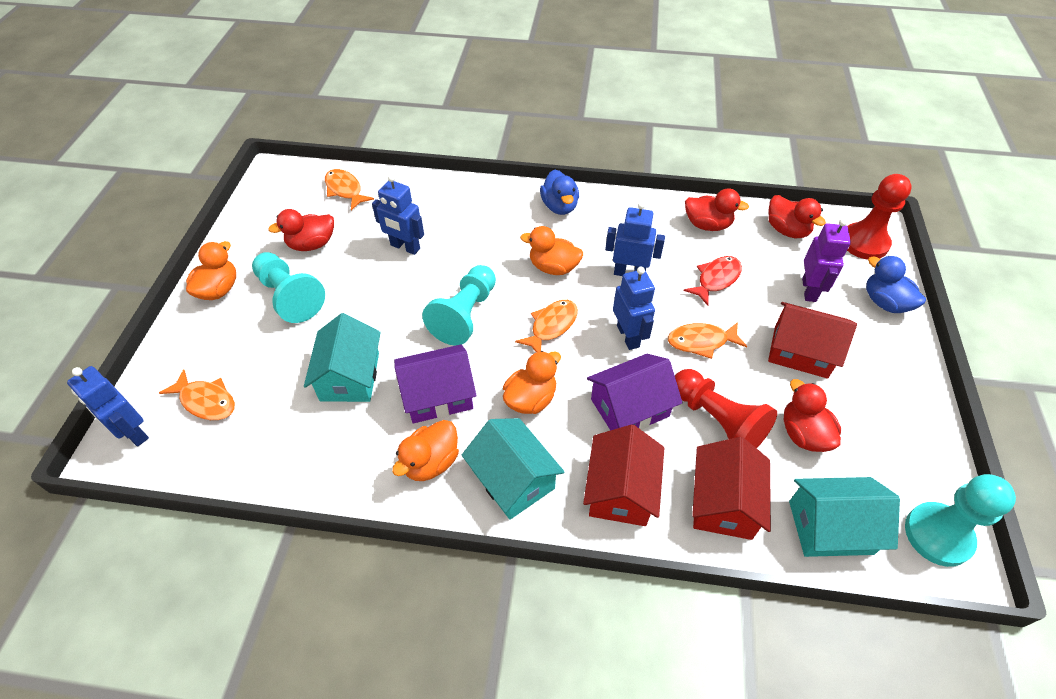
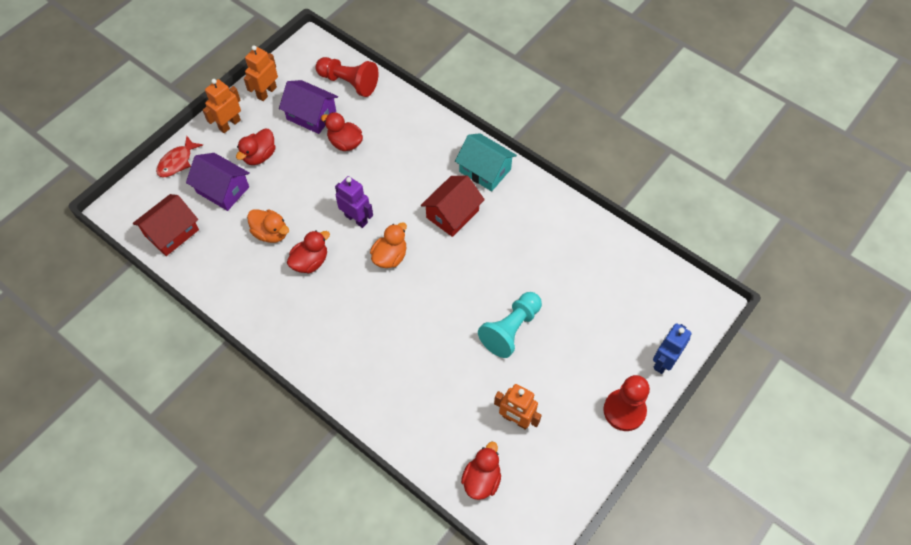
blue duck: [540,169,579,215] [866,256,926,313] = 2 -> none = 0
blue robot: [67,366,149,446] [372,175,424,255] [605,202,665,276] [613,267,655,350] = 4 -> [653,323,692,374] = 1
orange duck: [186,241,236,300] [392,420,459,481] [503,351,561,414] [520,226,583,275] = 4 -> [247,209,289,243] [370,222,407,268] = 2
orange fish: [159,369,235,420] [325,169,374,210] [515,300,578,353] [668,322,747,359] = 4 -> none = 0
orange robot: none = 0 -> [203,79,241,133] [244,45,278,101] [494,384,542,430] = 3
red house: [583,425,664,526] [692,437,771,540] [768,302,857,379] = 3 -> [133,194,199,256] [421,176,485,237] = 2
turquoise house: [304,313,381,402] [462,418,565,520] [789,477,900,557] = 3 -> [455,133,517,191] = 1
turquoise pawn: [252,252,325,323] [422,265,496,346] [905,474,1016,567] = 3 -> [478,292,542,358] = 1

